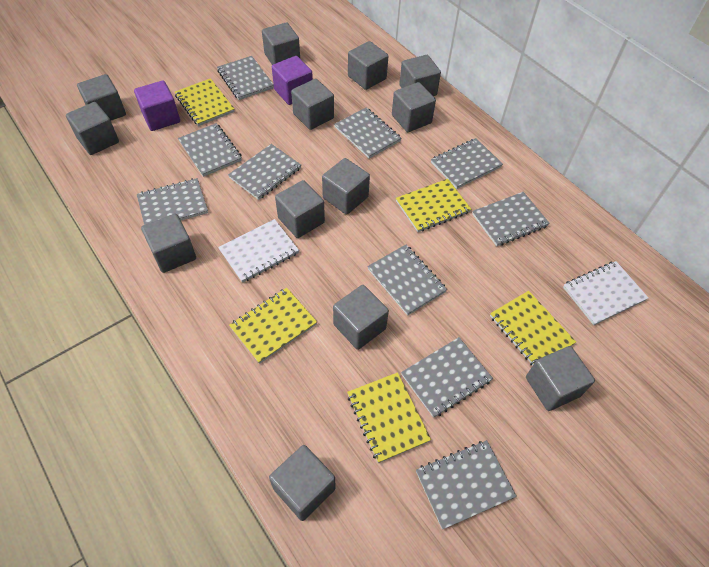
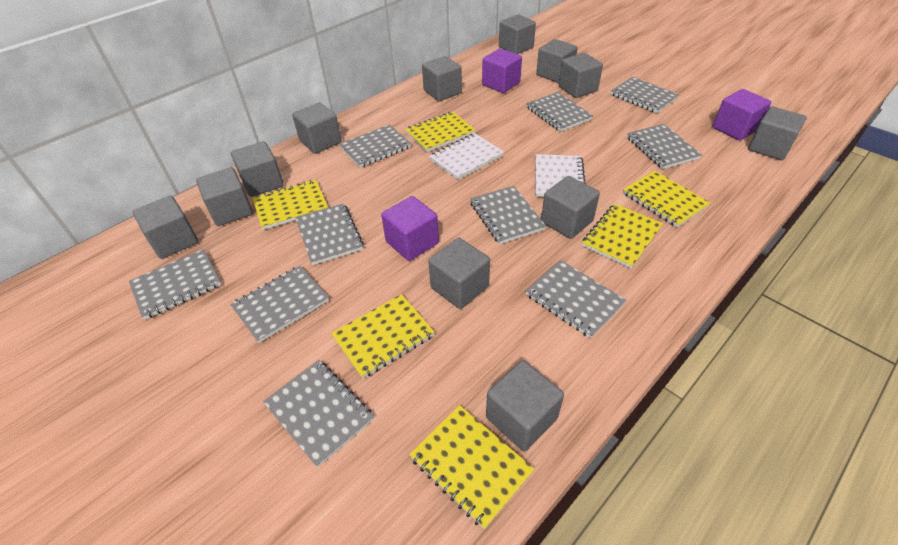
grey cube: [66,102,119,155] [77,74,126,120] [141,213,196,273] [262,22,300,65] [269,445,335,521] [275,180,325,238] [291,79,334,130] [322,158,370,215] [333,285,389,350] [348,41,388,90] [392,82,436,132] [399,55,441,96] [526,346,595,411] = 13 -> [132,195,198,259] [196,167,253,226] [231,141,284,197] [292,103,342,154] [422,56,462,101] [428,238,490,309] [486,360,564,452] [499,15,536,54] [536,39,577,83] [541,176,600,239] [559,53,603,98] [748,106,807,160] = 12
purple cube: [134,81,180,131] [272,56,313,105] = 2 -> [381,196,439,261] [482,48,522,93] [713,89,771,140] = 3
yellow notebook: [175,78,235,126] [229,288,317,364] [347,372,431,463] [396,179,471,232] [490,291,576,365] = 5 -> [252,179,328,230] [331,294,435,379] [405,112,476,152] [409,405,534,529] [582,204,663,269] [623,171,710,228] = 6

